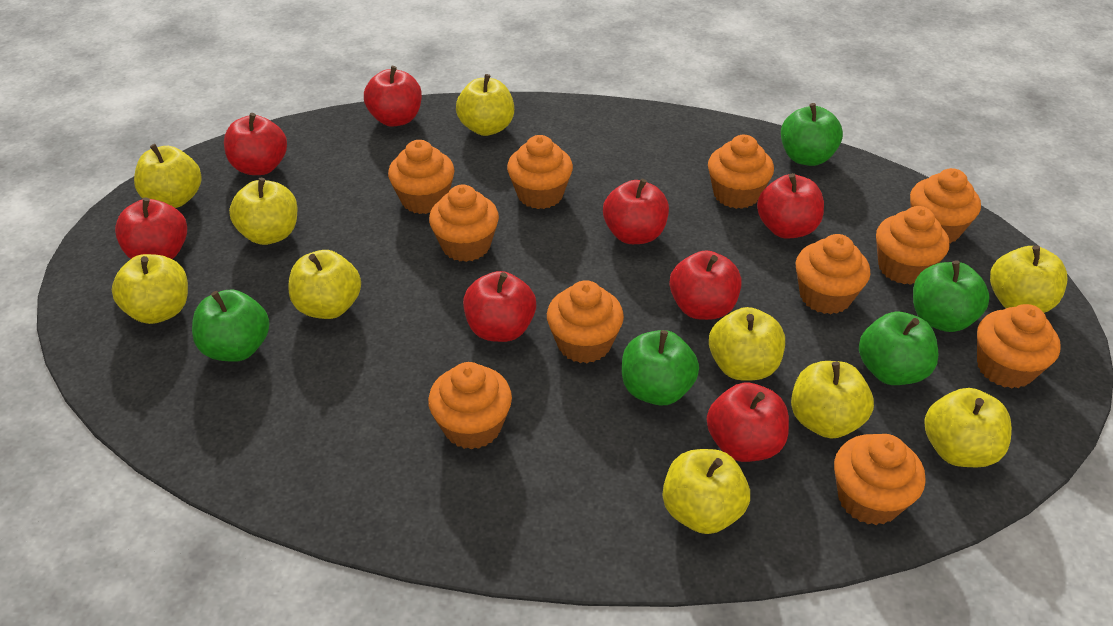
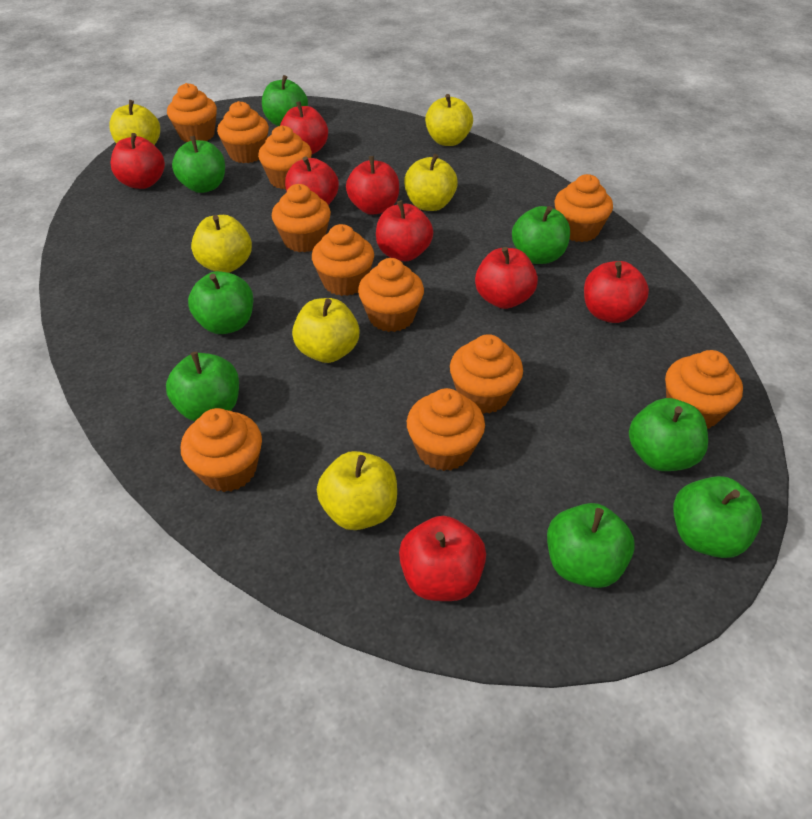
green apple: [192,289,270,362] [622,330,699,406] [781,103,843,166] [859,311,938,385] [913,260,990,332] = 5 -> [166,352,239,421] [172,136,225,193] [188,271,253,334] [262,75,308,126] [512,206,570,264] [547,503,635,588] [629,398,708,471] [673,476,762,558] = 8
yellow apple: [112,254,188,324] [134,144,202,208] [229,178,298,245] [289,250,361,319] [456,74,514,136] [663,449,750,534] [709,307,785,380] [791,361,874,438] [925,388,1012,467] [990,245,1067,313] = 10 -> [109,100,160,145] [191,215,252,273] [292,298,360,363] [317,451,397,530] [404,154,458,211] [425,94,473,146] = 6

